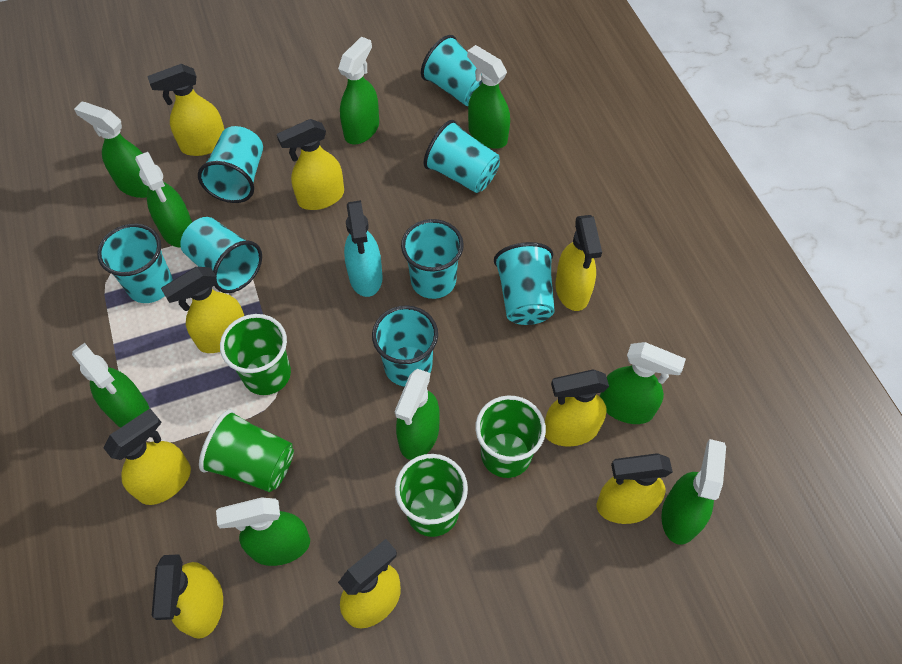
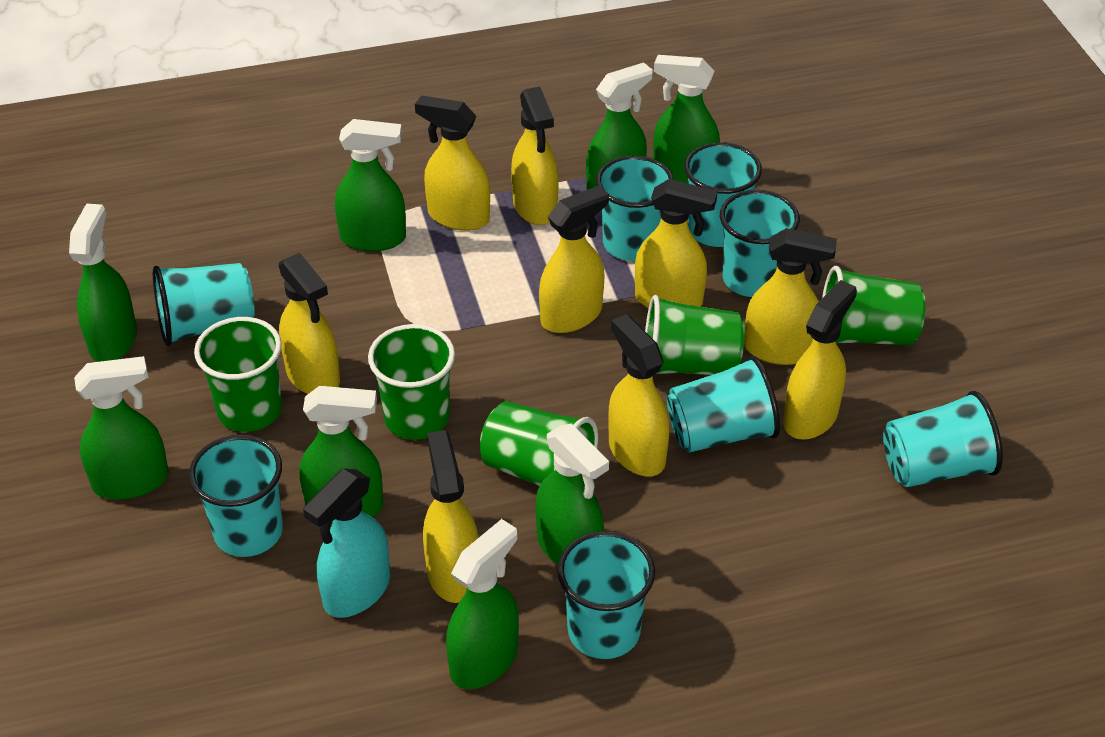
green cup: [199,409,294,492] [220,314,291,395] [395,454,468,537] [475,396,546,478] = 4 -> [194,317,282,432] [368,324,455,440] [480,401,598,487] [645,295,745,375] [822,266,925,346] = 5
green spray bottle: [72,343,150,428] [74,101,148,198] [135,152,192,247] [216,497,310,566] [338,36,379,144] [395,369,440,460] [467,45,510,149] [600,342,686,424] [661,439,726,545] = 9 -> [69,203,137,362] [74,356,169,500] [299,386,383,523] [335,119,406,251] [446,519,519,689] [535,424,609,565] [586,62,653,190] [653,55,720,183] = 8

